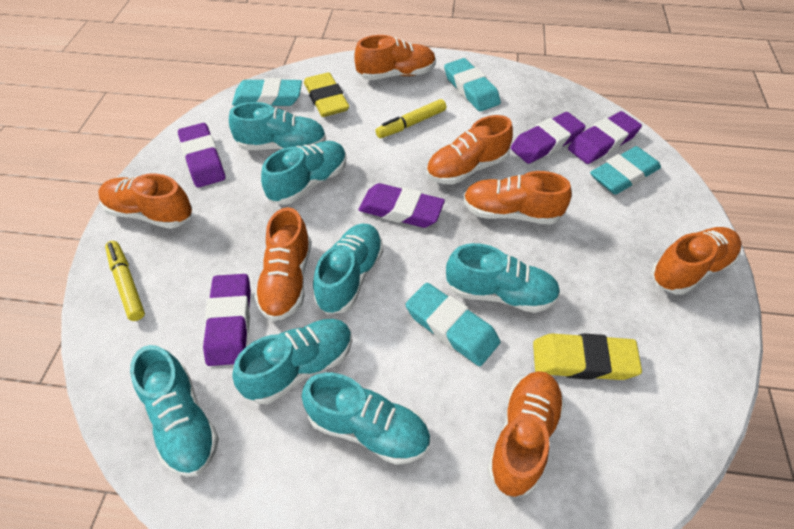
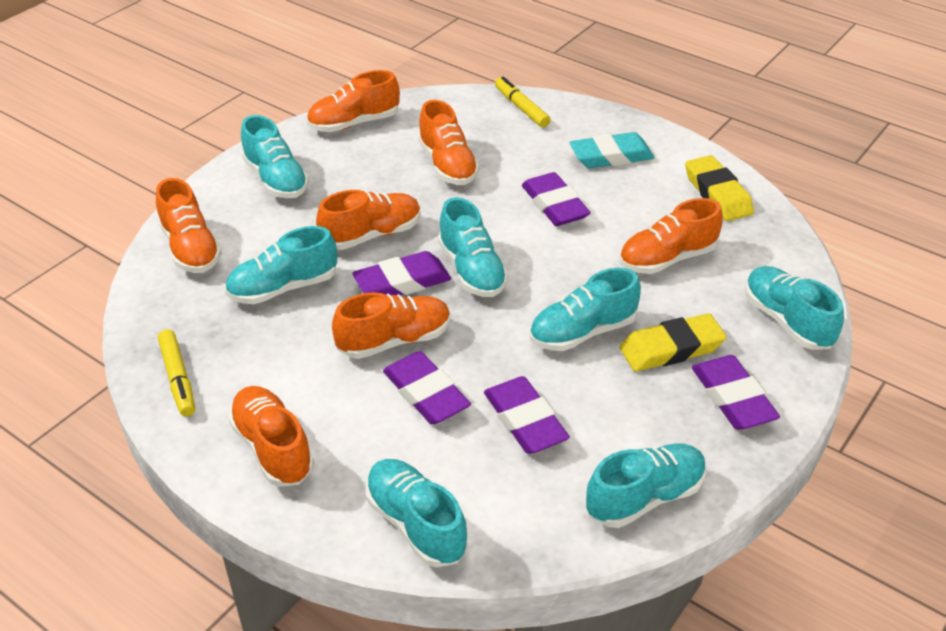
turquoise eraser: [232,78,302,106] [405,283,500,366] [444,58,501,112] [590,146,661,195] = 4 -> [569,132,654,168] = 1

